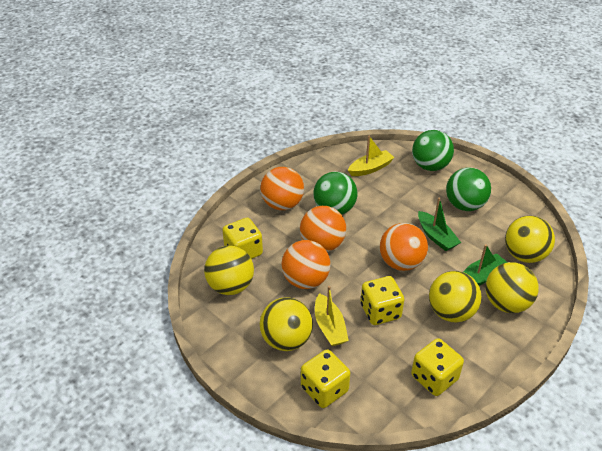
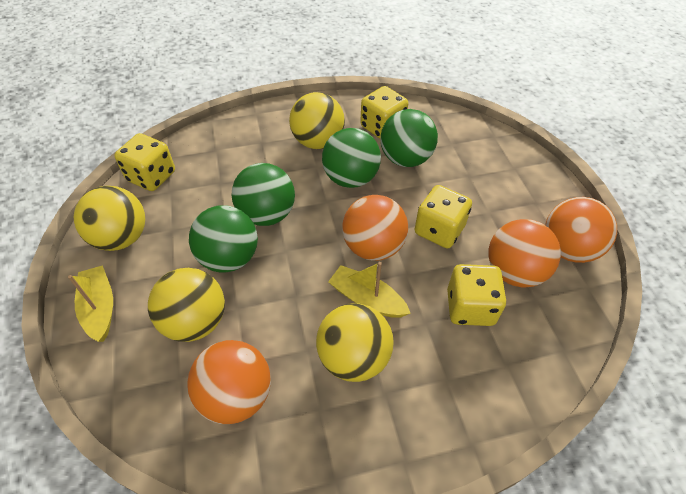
green ball: [313,172,357,215] [412,130,454,171] [446,168,491,211] = 3 -> [189,205,258,273] [231,163,295,226] [322,128,381,188] [380,109,438,167] = 4
green boat: [418,197,461,251] [464,244,508,286] = 2 -> none = 0
yellow ball: [204,246,254,295] [260,297,313,351] [429,271,481,322] [485,262,539,313] [505,216,555,263] = 5 -> [74,186,145,251] [148,268,225,342] [289,92,345,149] [316,303,394,382] = 4

